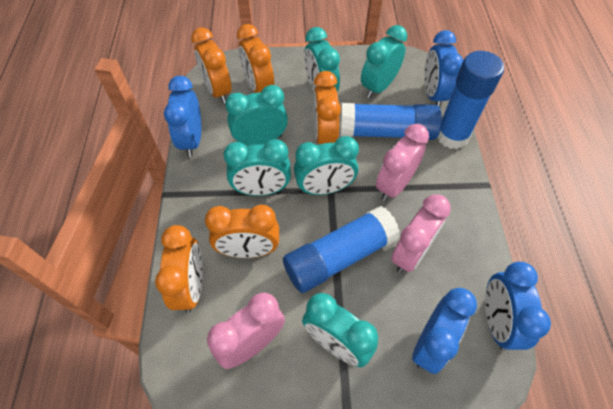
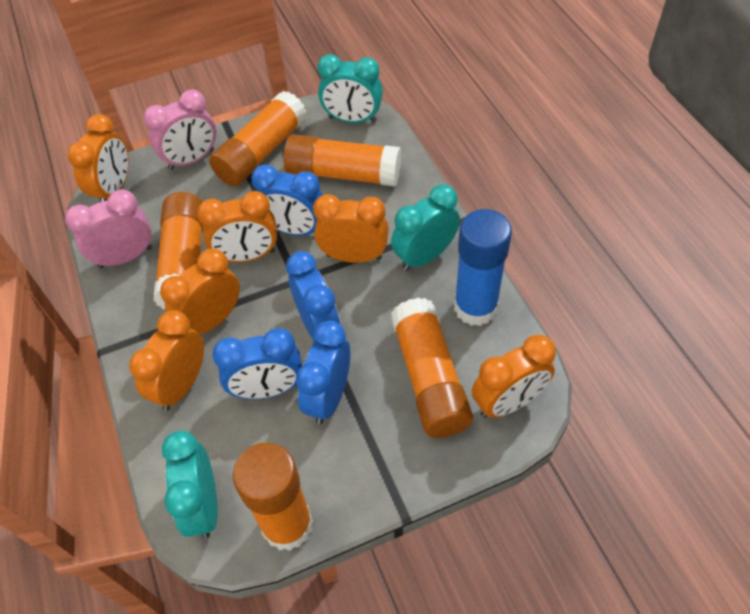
blue glue stick: [283,206,400,293] [340,103,442,140] [437,51,504,149] = 3 -> [454,209,512,326] = 1
orange clock: [155,225,203,313] [191,27,232,104] [205,205,279,258] [237,24,274,93] [313,71,341,144] = 5 -> [68,114,129,202] [129,310,204,411] [160,249,240,334] [197,191,278,262] [313,194,389,263] [472,335,556,418] = 6
orange glue stick: none = 0 -> [153,192,203,309] [209,91,307,186] [233,443,313,551] [283,134,401,186] [391,298,473,438] = 5
pink clock: [207,293,285,369] [376,124,429,201] [391,194,451,273] = 3 -> [65,189,152,268] [143,90,216,170] = 2
turquoise clock: [223,139,291,196] [225,85,288,146] [294,136,359,195] [302,293,378,367] [304,27,340,92] [361,25,407,98] = 6 -> [162,431,218,538] [318,54,383,123] [391,184,460,271] = 3

